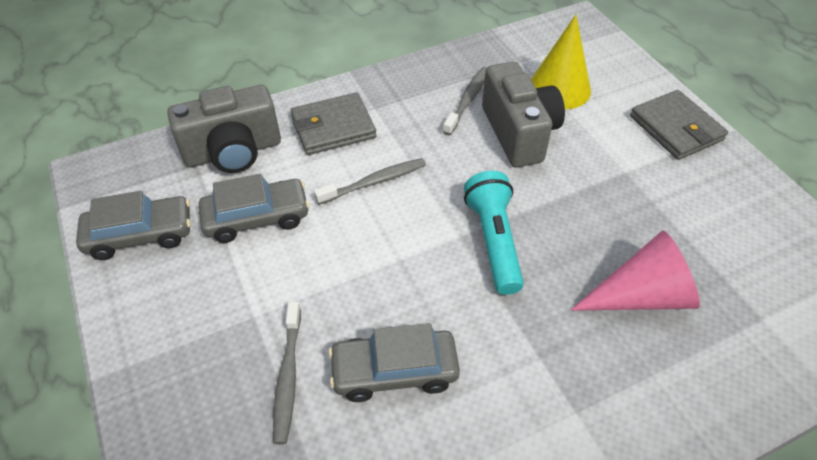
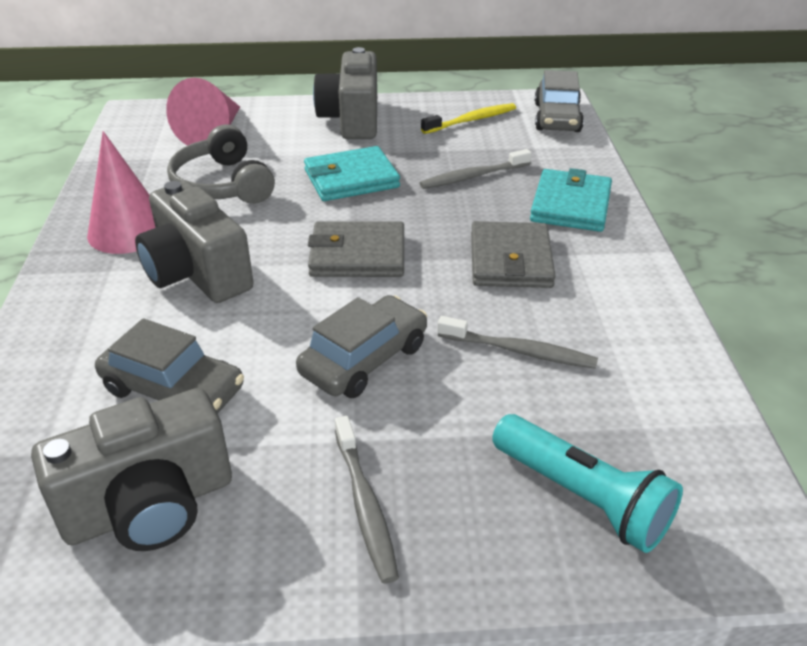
grey camera: [167,85,281,173] [482,62,565,167] = 2 -> [31,388,232,551] [135,181,254,303] [313,47,377,139] = 3
grey headphones: none = 0 -> [167,124,275,204] = 1
pink cone: [571,230,700,311] = 1 -> [87,131,156,254] [166,78,240,146] = 2
turquoise wallet: none = 0 -> [304,146,400,201] [530,168,612,232] = 2
yellow cone: [531,15,591,109] = 1 -> none = 0
yellow toothbrush: none = 0 -> [421,103,516,134] = 1

